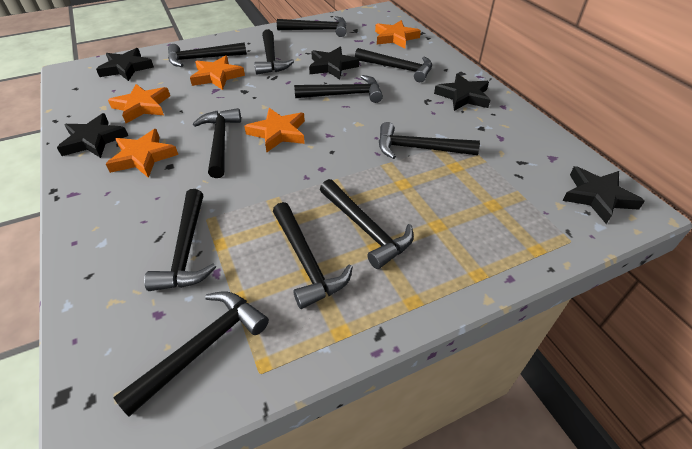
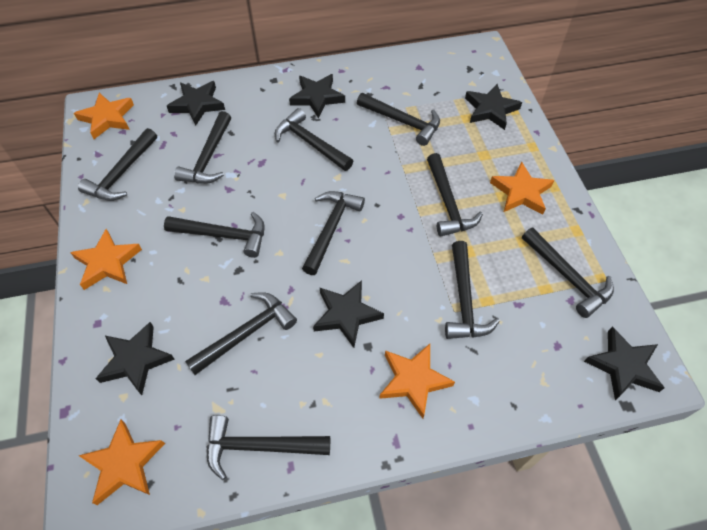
black star: [57,113,128,158] [96,48,154,81] [309,47,359,79] [434,73,490,111] [563,166,645,224] = 5 -> [95,322,175,395] [167,81,225,125] [289,74,345,118] [313,280,384,348] [465,84,522,130] [584,327,665,400] = 6

